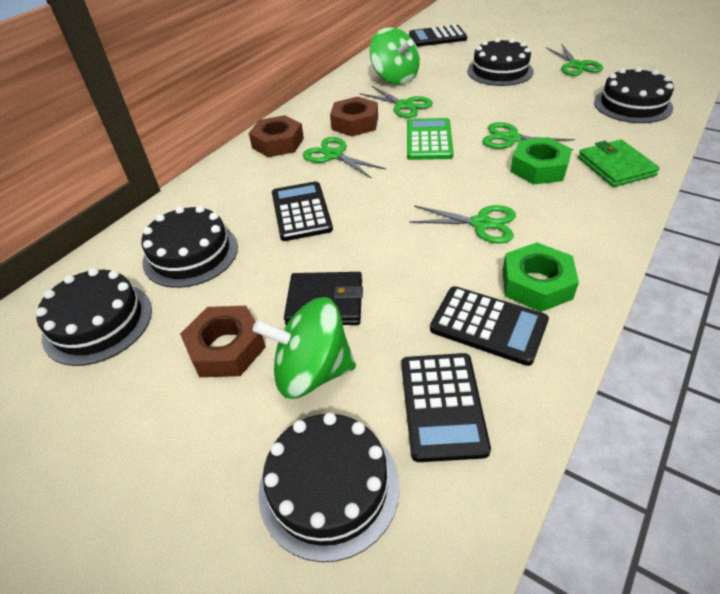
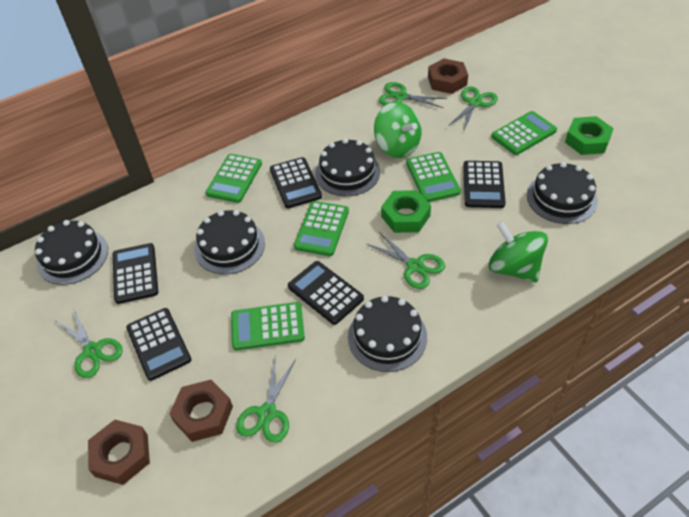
black calculator: [272,181,333,241] [401,353,491,462] [409,25,467,47] [430,286,549,366] = 4 -> [113,243,158,304] [126,308,192,381] [270,157,322,208] [288,261,364,325] [463,161,506,208] = 5
black wallet: [284,272,363,325] = 1 -> none = 0
green calculator: [407,118,454,160] = 1 -> [206,154,262,203] [231,302,305,350] [294,201,349,256] [406,152,461,202] [491,111,557,155] = 5
green wallet: [578,139,660,187] = 1 -> none = 0

